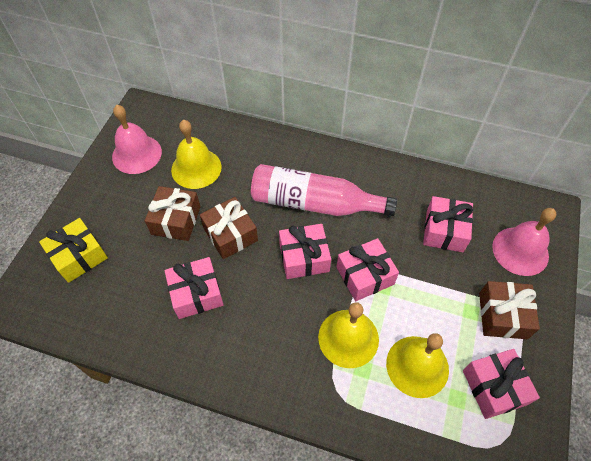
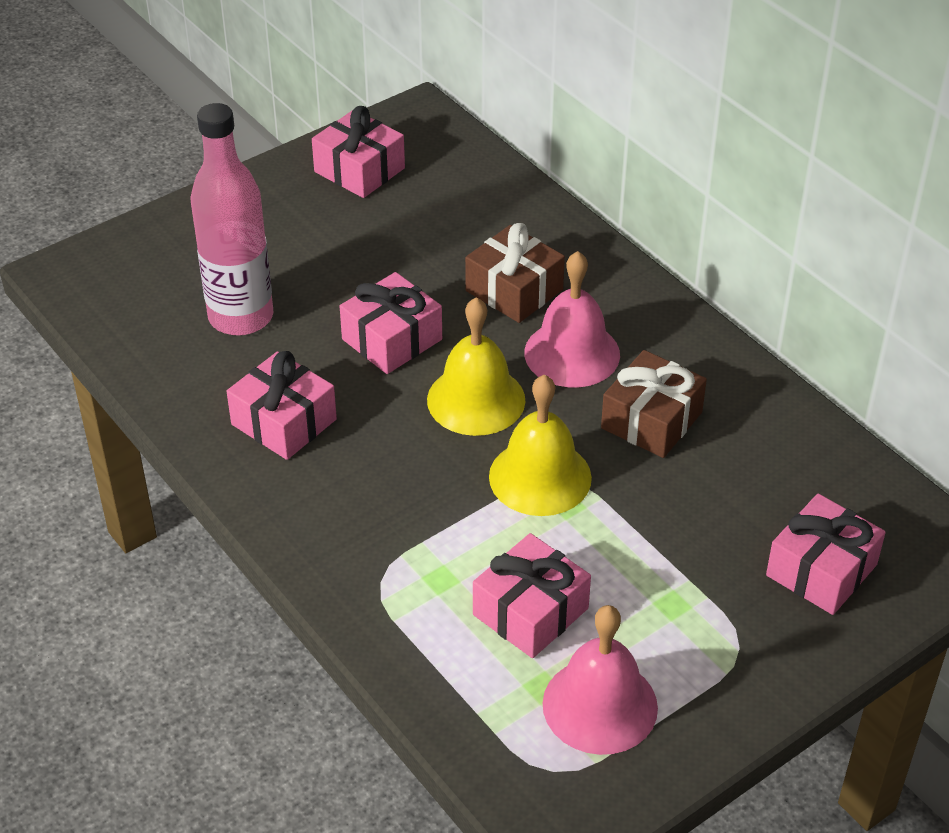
brown gift: [145,186,200,241] [200,197,258,259] [479,281,540,339] = 3 -> [465,223,565,323] [601,350,707,458] = 2
yellow bell: [171,120,222,189] [318,302,379,368] [386,333,449,398] = 3 -> [427,297,525,436] [489,375,592,516] = 2
yellow gift: [39,218,108,283] = 1 -> none = 0

